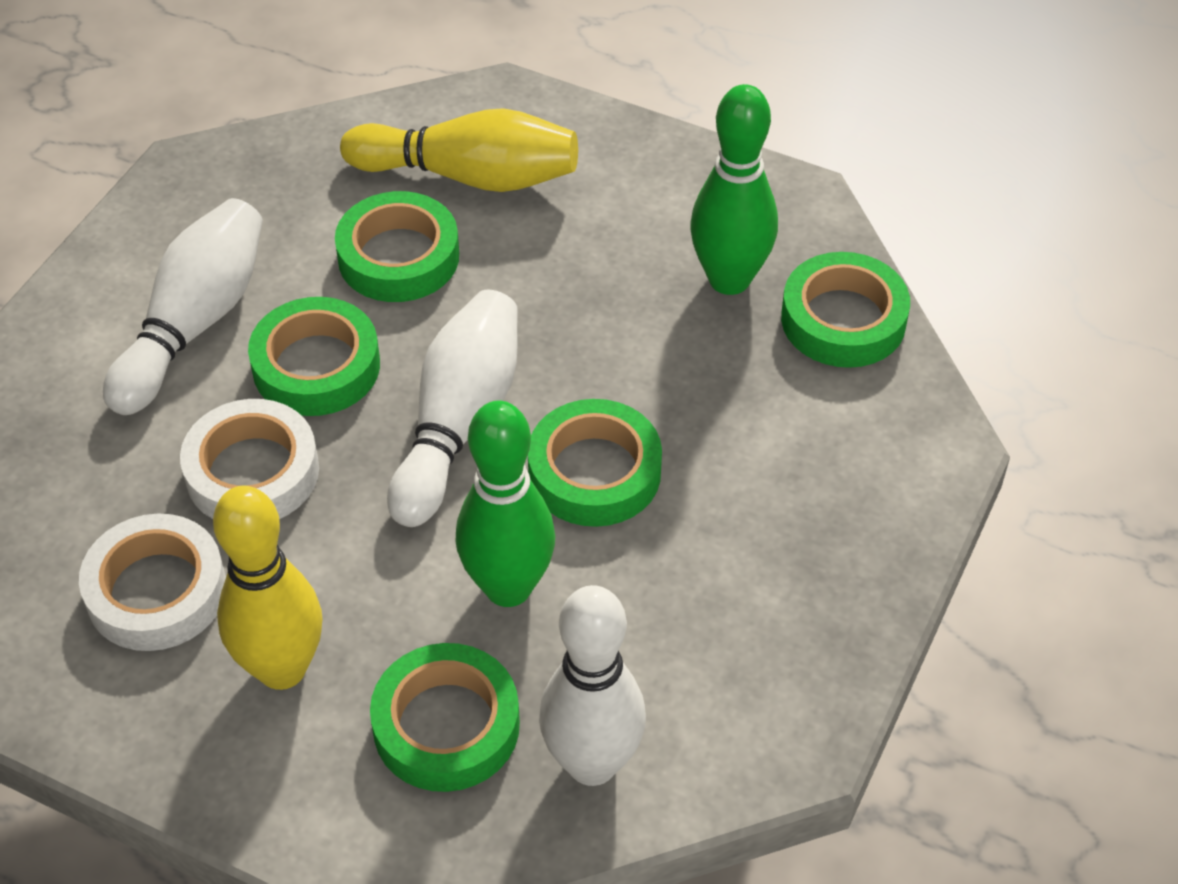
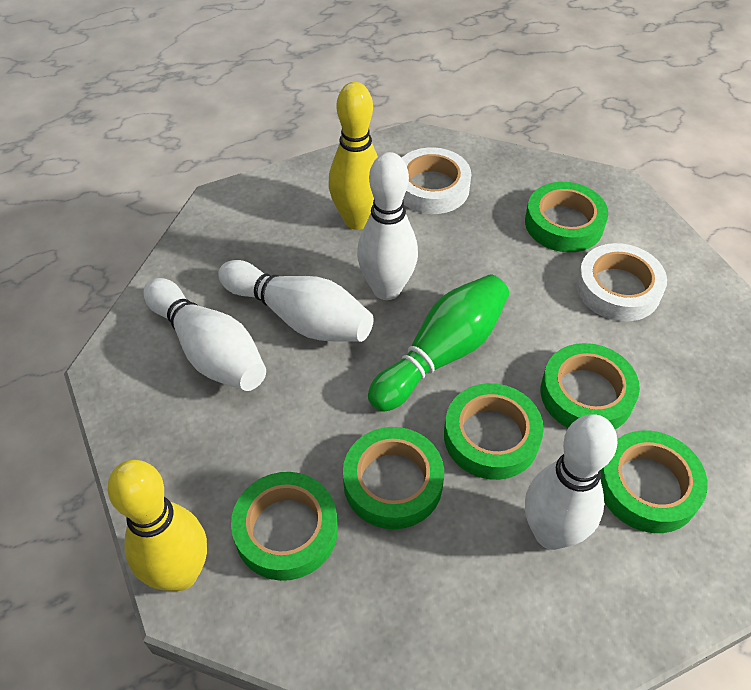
green bowling pin: [456,400,555,607] [690,84,778,295] = 2 -> [368,274,509,412] = 1
green tape: [248,297,380,416] [335,191,459,302] [370,643,520,792] [528,399,662,527] [781,252,910,368] = 5 -> [231,472,338,581] [343,427,444,529] [444,383,544,480] [525,182,608,252] [541,343,640,429] [600,430,708,533] = 6
white bowling pin: [103,198,263,415] [387,290,518,527] [539,585,646,786] = 3 -> [143,278,266,391] [218,260,374,342] [357,152,418,300] [525,414,617,550] = 4

